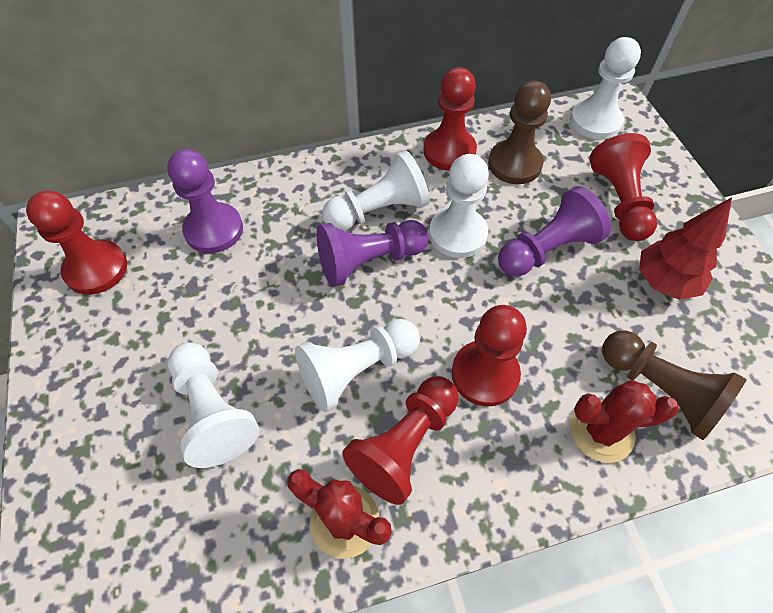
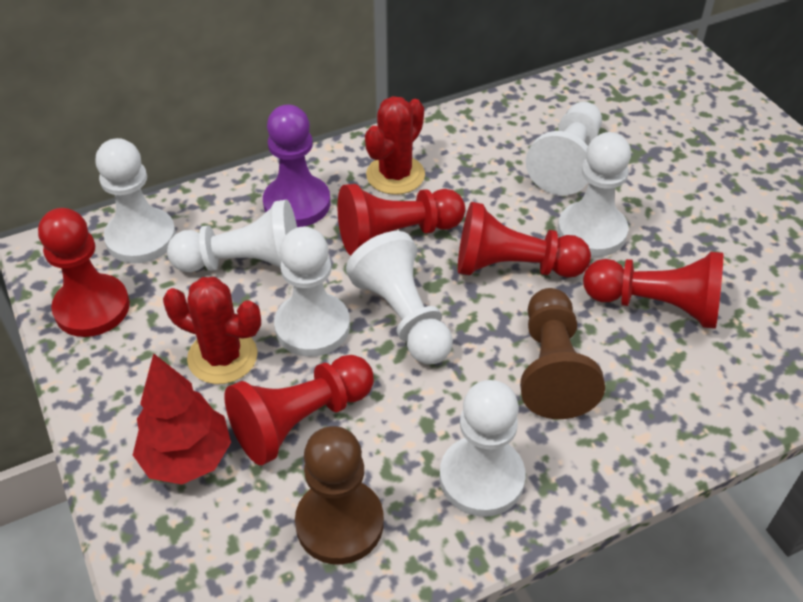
purple pawn: [167,149,243,253] [317,220,429,287] [498,186,611,277] = 3 -> [263,105,330,227] = 1
white pawn: [168,342,259,468] [295,319,420,412] [322,150,430,231] [429,154,489,258] [570,37,641,140] = 5 -> [95,138,176,264] [167,199,297,272] [274,227,350,357] [346,231,453,365] [440,380,525,517] [526,102,602,196] [558,132,631,257] = 7

